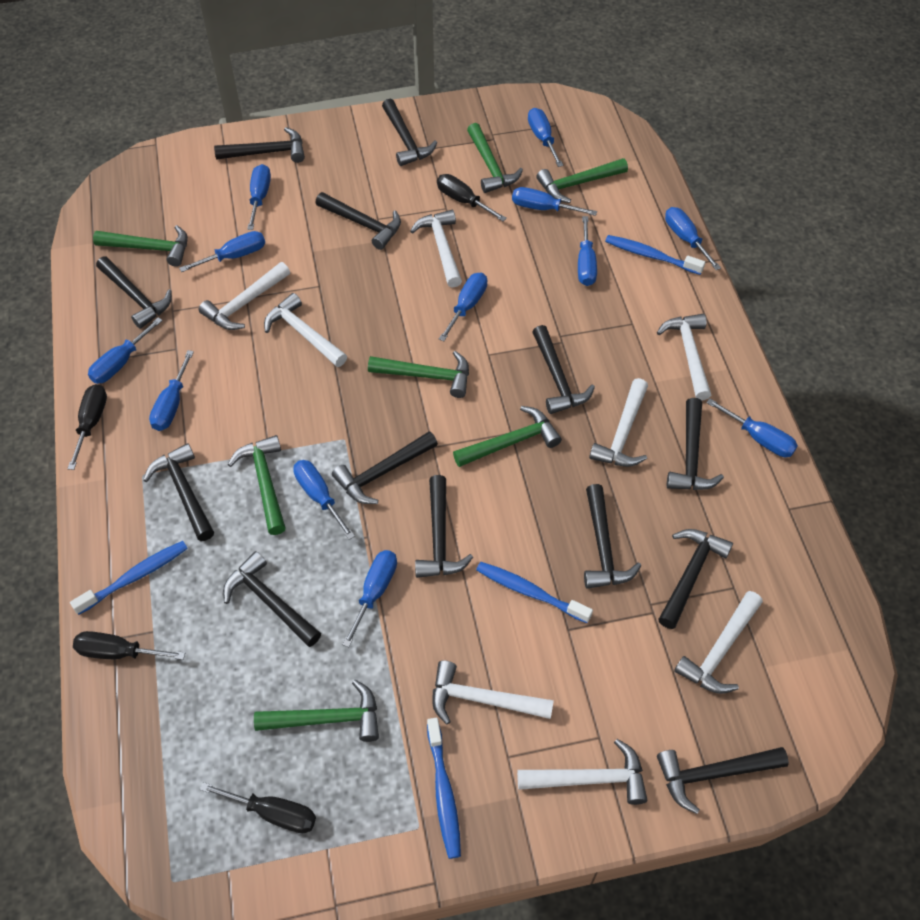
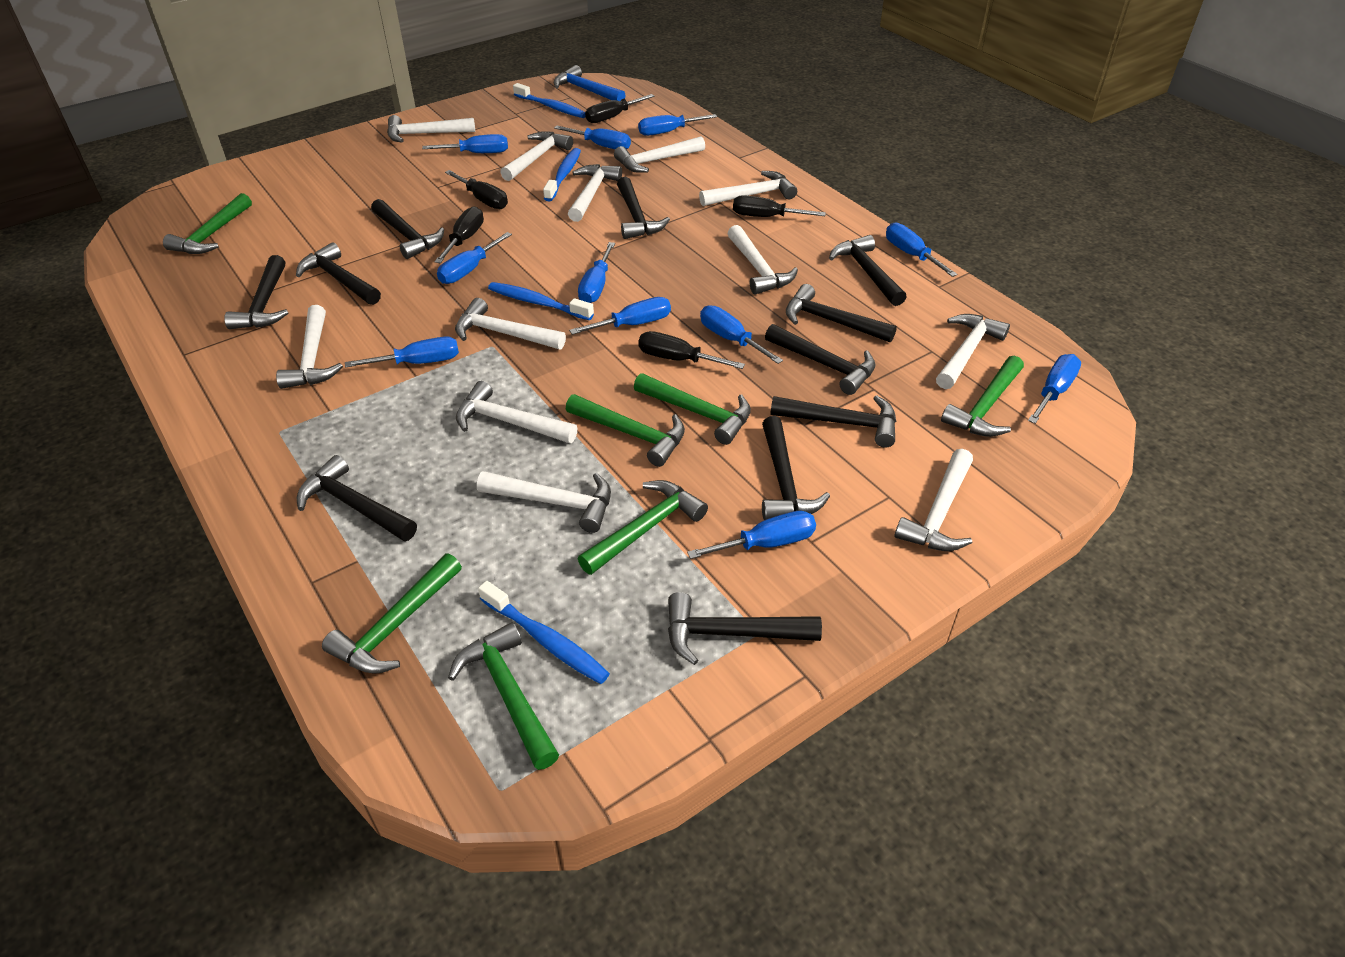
black hammer: [96,256,172,329] [143,443,214,541] [214,127,305,163] [223,551,321,647] [316,192,401,250] [332,431,438,504] [382,99,437,166] [415,475,473,578] [532,325,595,414] [584,484,641,589] [657,747,789,814] [658,529,733,629] [667,398,724,490] = 13 -> [224,255,288,329] [296,242,381,305] [297,455,417,541] [371,199,444,259] [617,177,670,239] [668,592,822,665] [762,416,830,520] [765,324,876,395] [770,395,896,448] [786,284,897,342] [829,235,906,306] = 11
black screwdriver: [67,384,107,470] [73,631,185,660] [200,782,316,833] [437,174,507,221] = 4 -> [434,206,484,263] [445,170,508,209] [585,94,655,123] [638,331,745,369] [733,195,826,217] = 5
blue hammer: none = 0 -> [554,65,625,101] = 1
blue screwdriver: [88,317,163,384] [149,350,194,431] [179,231,265,272] [247,164,271,230] [293,460,355,540] [342,550,397,647] [439,273,487,341] [512,187,597,216] [528,108,563,167] [578,216,597,286] [665,207,721,270] [706,399,798,457] = 12 -> [345,337,459,368] [422,134,508,153] [437,232,512,284] [554,125,631,149] [569,297,671,335] [578,242,615,303] [638,114,717,136] [687,511,816,559] [700,305,783,364] [886,223,958,277] [1028,354,1081,424] = 11
white hammer: [199,262,290,330] [264,293,347,367] [410,210,462,288] [432,660,554,725] [517,739,647,805] [589,378,648,467] [657,314,711,400] [674,591,763,694] = 8 -> [276,305,343,389] [387,115,475,143] [455,298,566,349] [456,381,577,443] [477,471,611,533] [500,131,573,181] [568,164,622,222] [614,136,705,173] [699,171,797,206] [727,225,798,294] [895,449,973,551] [936,314,1010,389] = 12

